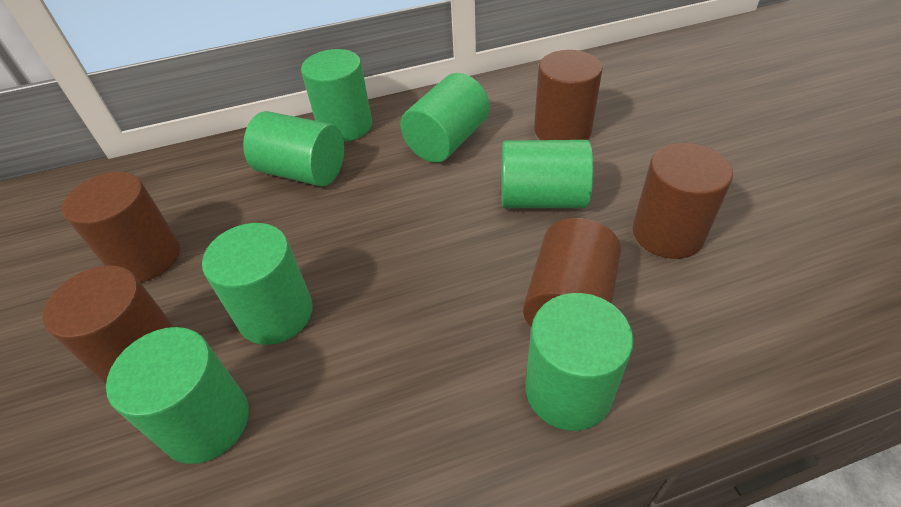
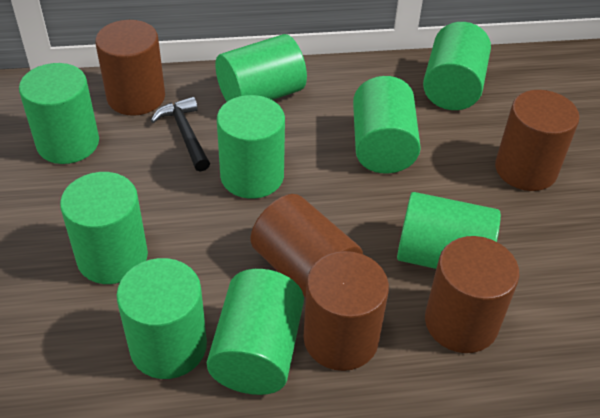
black hammer: none = 0 -> [151,97,210,172] = 1
green cylinder: [106,327,249,464] [202,223,313,345] [243,111,344,186] [301,49,372,142] [400,73,489,163] [502,140,593,208] [525,293,634,431] = 7 -> [19,63,99,164] [60,172,148,284] [117,258,207,379] [207,269,304,395] [215,34,307,102] [217,95,285,199] [353,76,421,173] [397,192,501,269] [423,22,491,110] = 9

